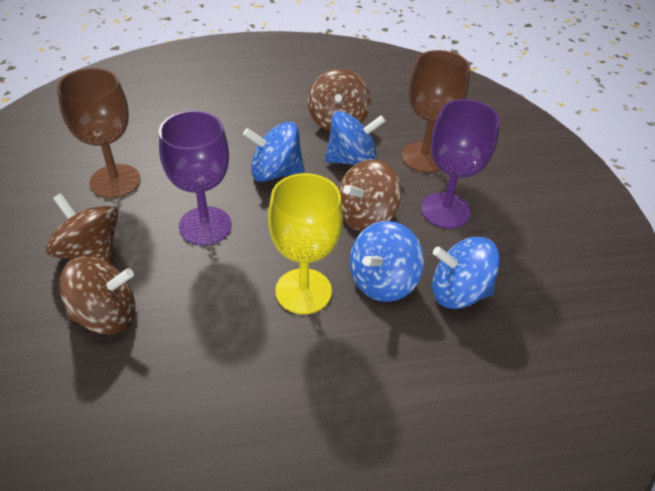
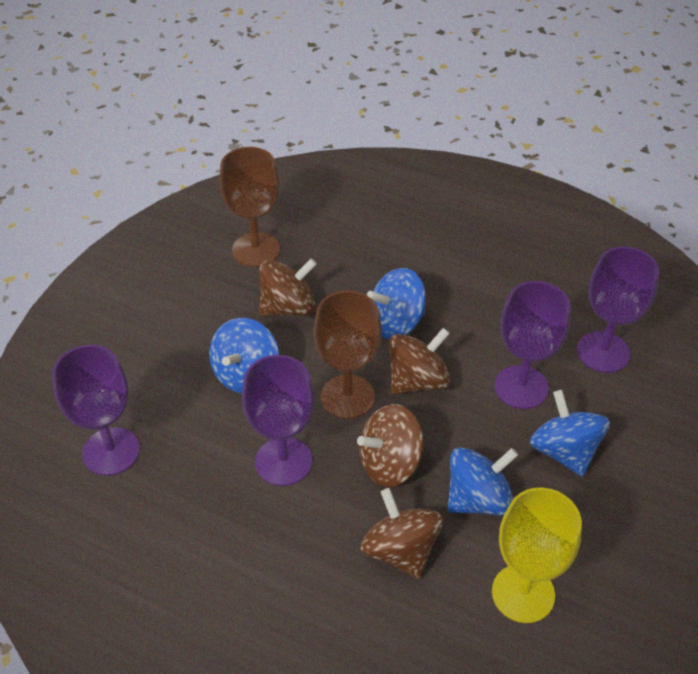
purple goblet: [159,110,232,245] [421,99,500,229] = 2 -> [52,345,140,476] [242,355,314,486] [495,281,571,409] [577,247,659,373] = 4

